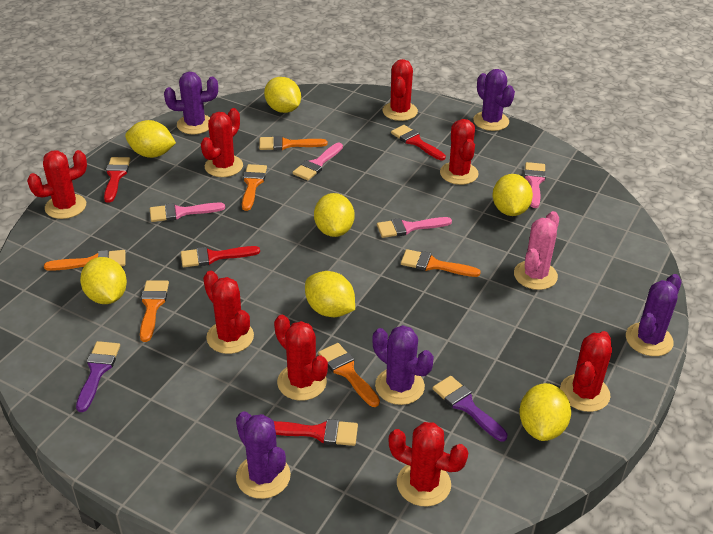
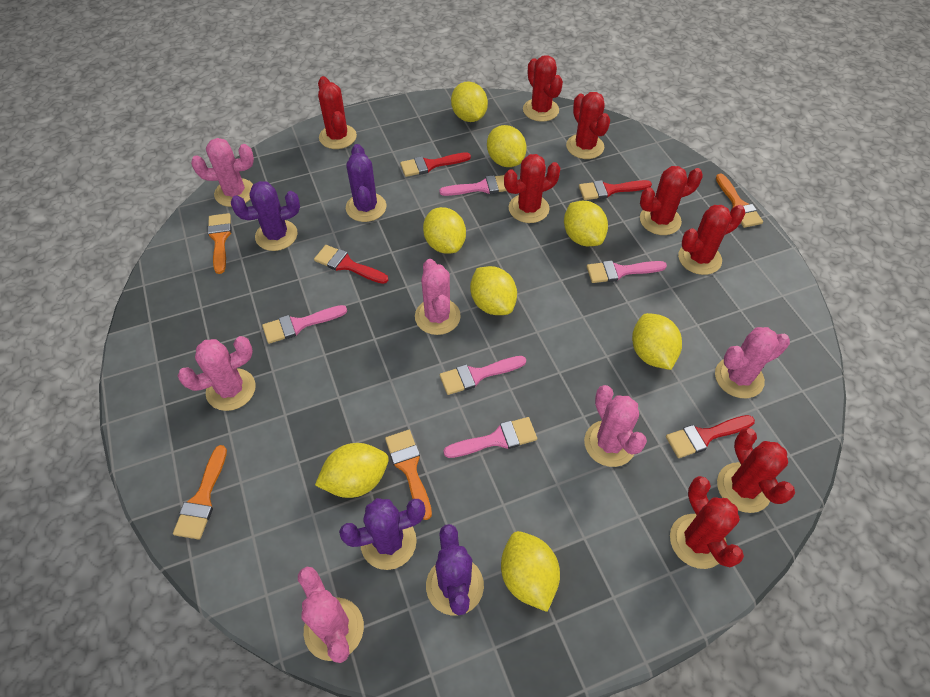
orange brush: [44,250,126,271] [140,280,169,342] [242,164,267,211] [259,136,327,150] [318,343,380,407] [401,249,481,277] = 6 -> [173,445,227,539] [207,213,231,274] [385,430,432,520] [716,174,763,228] = 4
pink brush: [150,203,225,222] [293,143,343,181] [377,217,452,238] [524,162,546,208] = 4 -> [262,305,347,344] [440,175,507,196] [440,356,526,395] [444,417,537,458] [587,260,667,283] = 5
pink cactus: [514,211,559,290] = 1 -> [178,336,256,411] [191,138,254,207] [298,567,364,663] [415,259,461,335] [584,385,647,467] [715,327,790,398] = 6
purple brush: [76,341,120,412] [432,376,508,441] = 2 -> none = 0
purple cactus: [164,72,218,134] [236,411,291,499] [372,325,434,405] [473,69,515,131] [626,274,682,356] = 5 -> [231,181,300,251] [339,498,425,570] [346,144,386,222] [426,524,484,616] = 4
yellow lemon: [80,257,127,304] [125,120,176,158] [264,77,301,113] [305,271,355,317] [314,193,354,237] [493,174,533,216] [519,383,571,441] = 7 -> [315,443,389,498] [423,207,466,254] [451,81,488,122] [470,266,517,315] [487,125,527,167] [501,531,560,612] [564,201,608,246] [632,313,682,370] = 8

